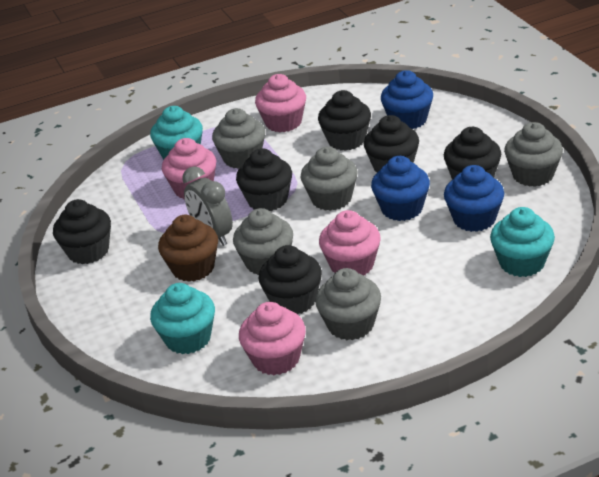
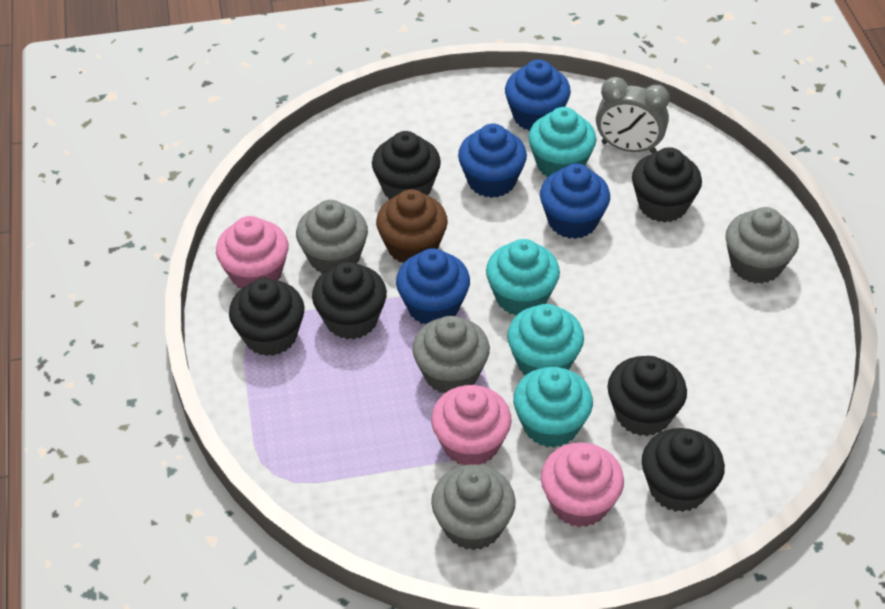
blue cupcake: [371,156,430,221] [381,70,433,129] [444,165,504,232] = 3 -> [396,248,470,324] [458,124,527,198] [505,59,571,131] [540,163,610,239] = 4
grey cupcake: [212,108,265,169] [233,208,293,275] [301,147,357,211] [315,268,381,340] [504,122,563,187] = 5 -> [296,200,368,274] [413,316,490,394] [431,464,516,550] [725,207,799,284] = 4
pink cupcake: [162,138,216,199] [239,302,306,375] [255,74,306,132] [319,210,381,275] = 4 -> [216,216,289,288] [431,385,512,465] [541,442,624,527] = 3
turquoise cupcake: [150,106,203,160] [150,283,215,354] [490,207,555,277] = 3 -> [486,239,560,316] [507,304,584,375] [513,367,593,448] [528,107,596,177] = 4

